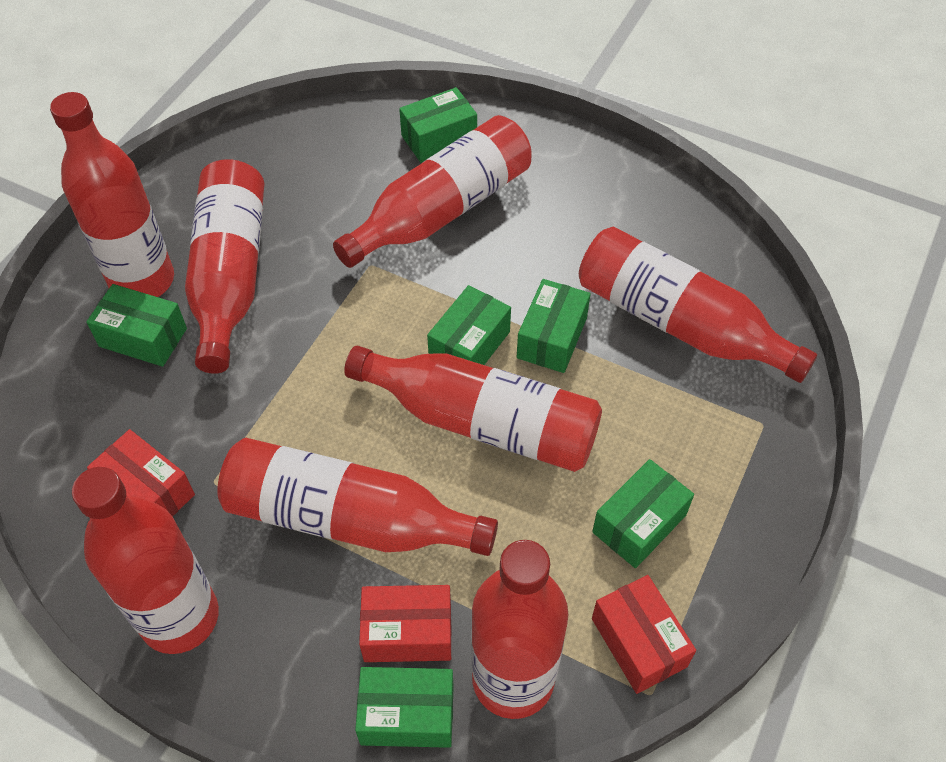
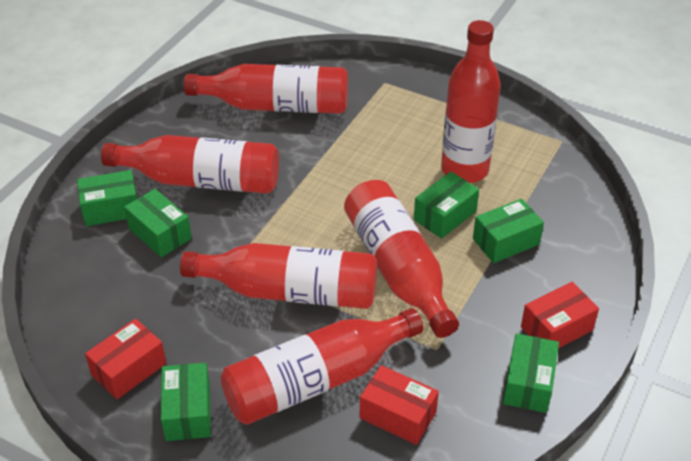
red bottle: [50,92,174,297] [72,467,219,654] [185,159,264,374] [217,438,498,556] [333,115,532,268] [344,346,602,472] [471,540,568,719] [579,227,817,383] = 8 -> [101,135,279,194] [180,243,377,309] [184,64,348,114] [221,308,424,425] [344,180,459,338] [441,20,501,183] = 6

